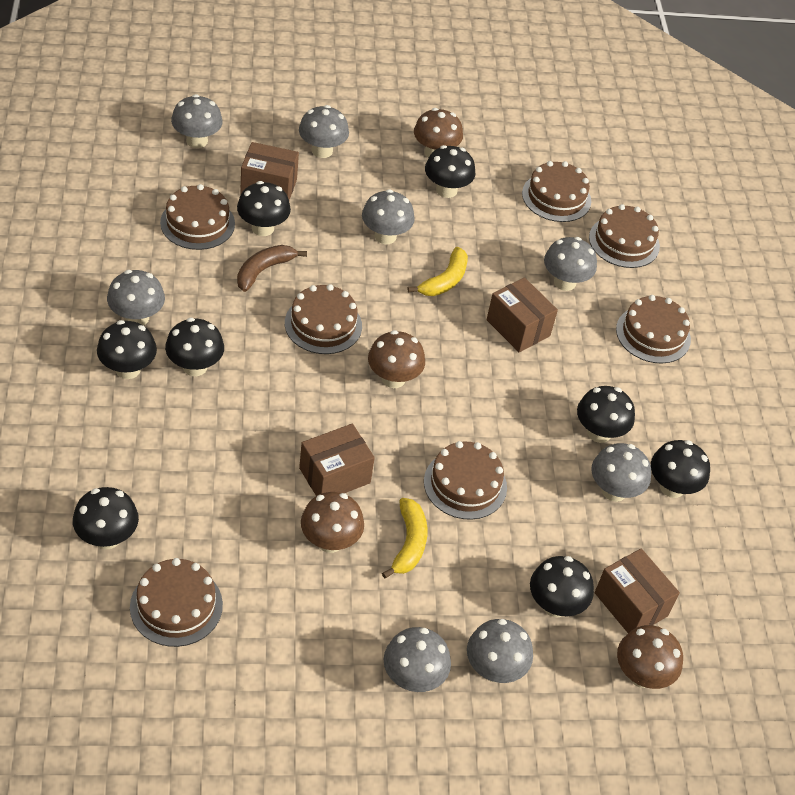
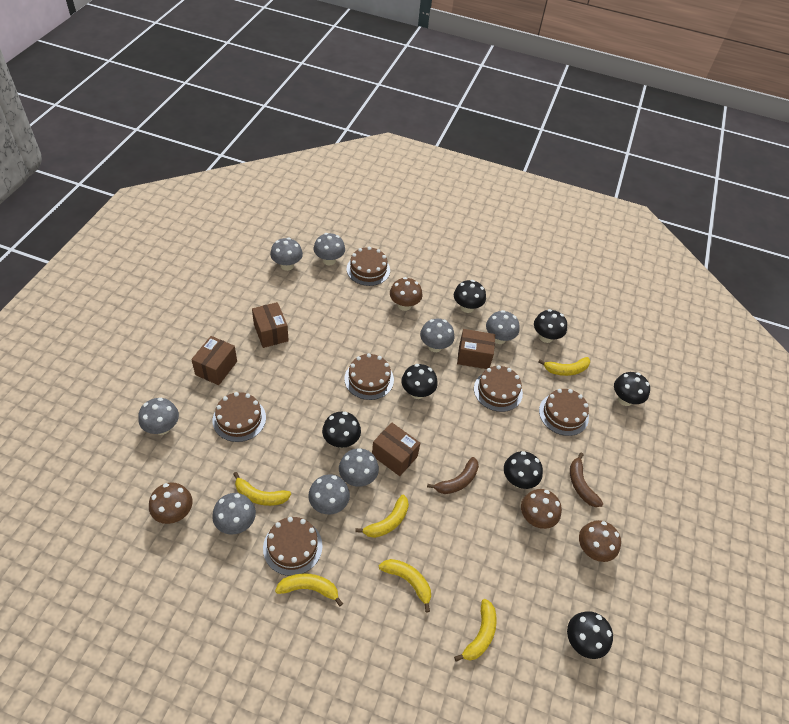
black mushroom: [73,487,139,549] [97,320,157,379] [165,318,224,376] [237,181,291,236] [425,145,475,198] [530,556,594,617] [577,386,635,443] [651,440,710,498] = 8 -> [322,412,361,448] [401,364,438,399] [454,280,486,313] [504,451,543,489] [534,309,567,343] [567,611,613,659] [614,372,650,406] = 7
brown banana: [237,245,307,292] = 1 -> [427,457,479,494] [570,453,603,507] = 2
brown cake: [130,558,223,647] [160,184,235,250] [285,284,362,354] [424,441,507,520] [522,161,591,222] [589,204,660,268] [616,295,691,364] = 7 -> [213,392,266,442] [263,517,323,576] [344,353,394,400] [347,247,390,286] [474,365,523,412] [539,389,589,436] = 6
yellow banana: [382,498,428,578] [408,247,468,296] = 2 -> [233,472,291,506] [275,573,343,606] [355,495,409,538] [379,559,431,613] [454,599,497,662] [539,357,590,376] = 6

